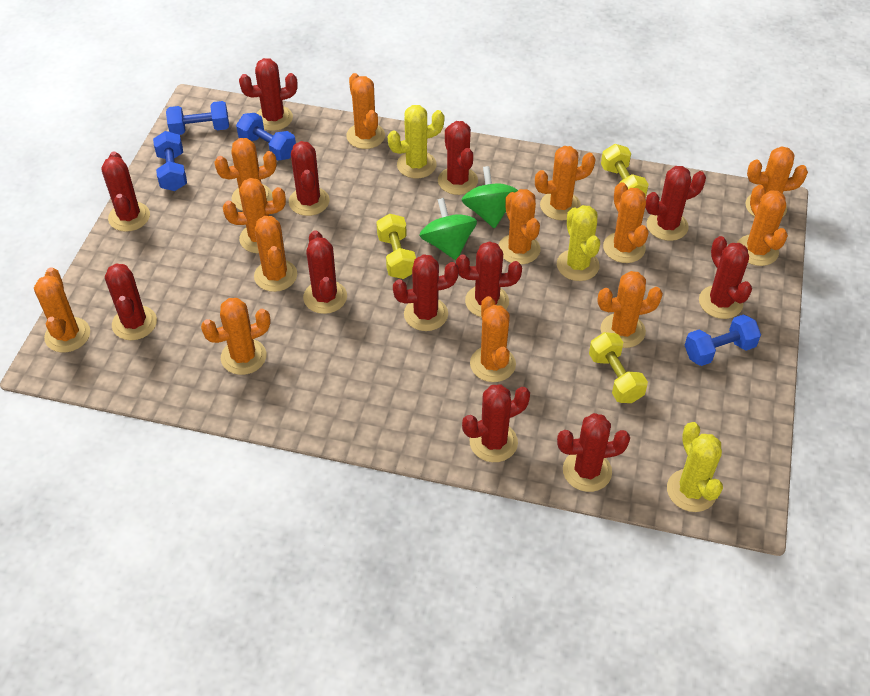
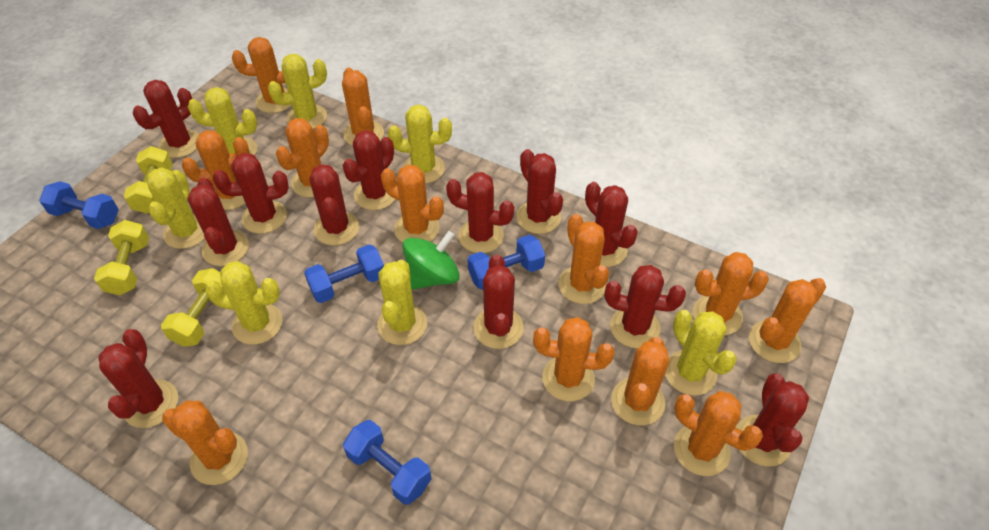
green spinning top: [419,198,477,260] [462,166,518,228] = 2 -> [402,231,460,290] = 1
orange cactus: [34,267,90,352] [201,298,271,375] [214,138,277,211] [223,178,286,253] [254,216,297,292] [346,73,385,149] [470,296,516,382] [499,189,540,265] [535,146,596,220] [598,271,663,348] [603,182,649,263] [737,185,788,266] [745,146,808,217] = 13 -> [162,400,248,485] [182,130,250,210] [232,37,292,113] [276,118,329,198] [342,68,384,146] [381,165,444,242] [533,317,614,401] [558,214,609,304] [611,337,669,425] [674,391,763,476] [693,252,769,335] [749,278,826,363] = 12
yellow cactus: [388,105,444,178] [557,205,600,281] [667,422,723,512] = 3 -> [147,167,205,249] [188,87,257,155] [205,261,283,345] [268,54,327,129] [377,260,427,345] [388,105,452,184] [665,310,737,396] = 7

